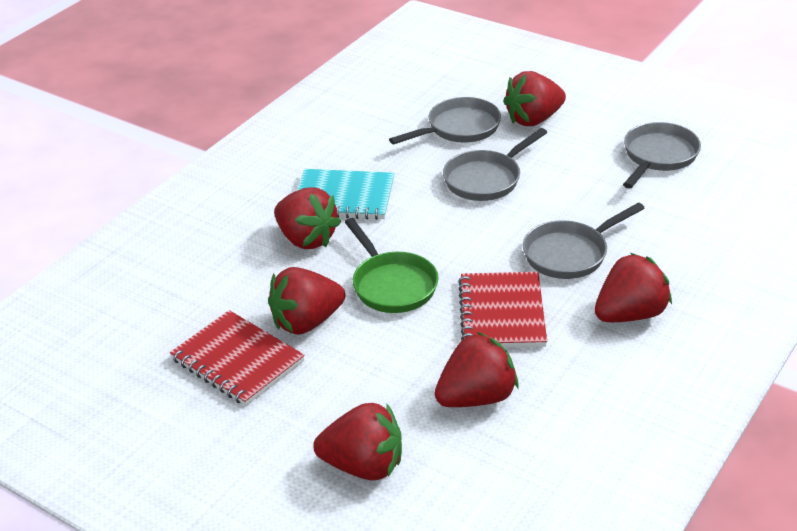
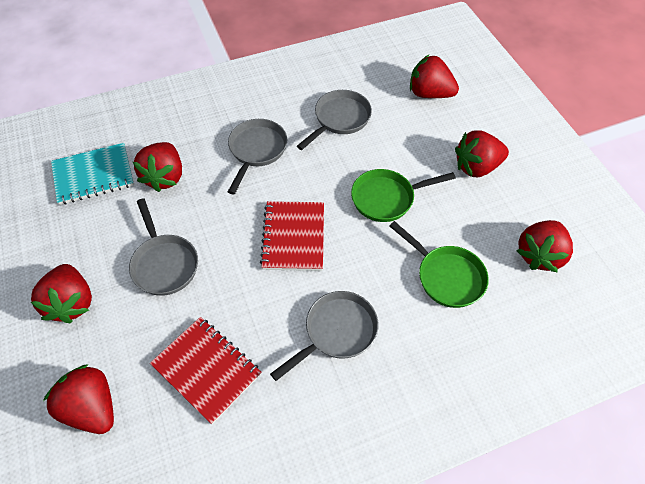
green pan: [345,218,439,313] = 1 -> [351,169,456,222] [390,221,489,308] = 2

